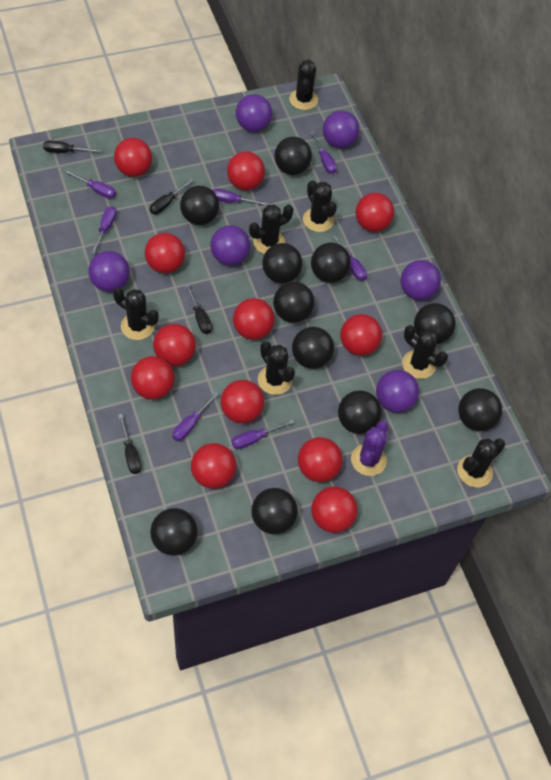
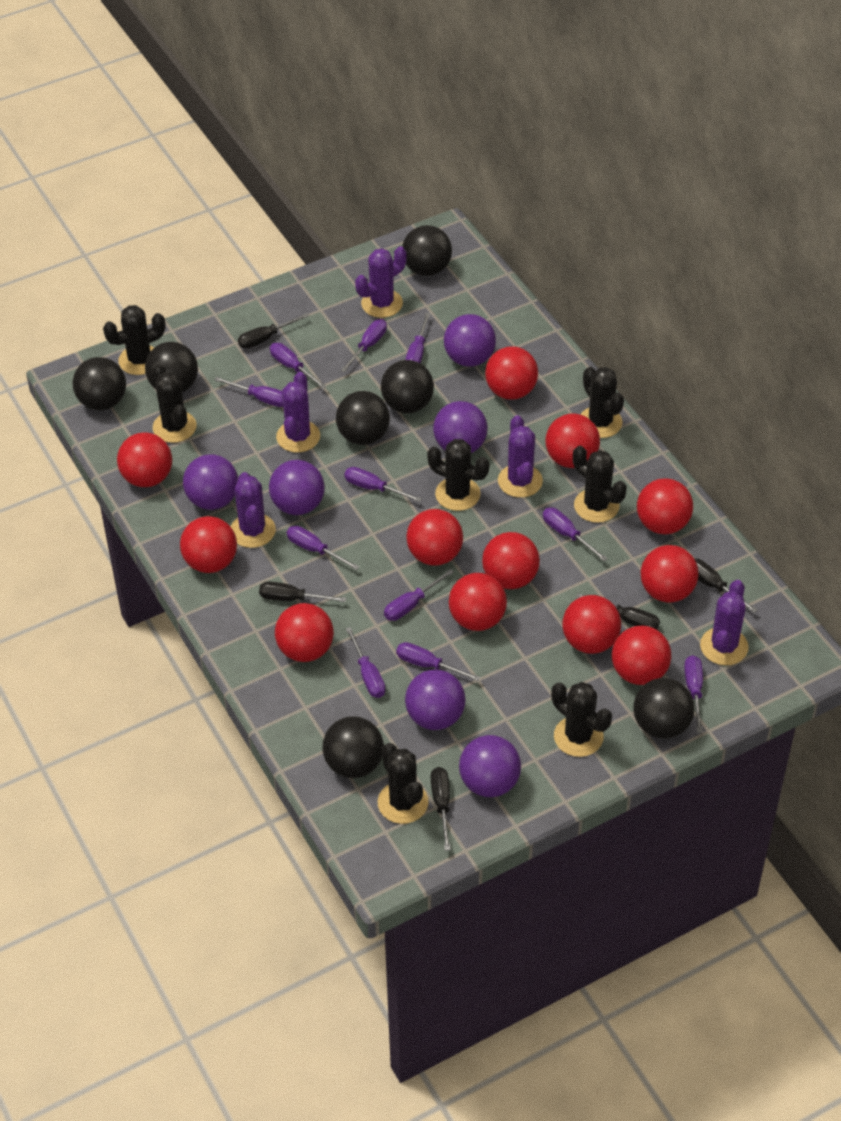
black ball: [150,508,198,556] [180,186,219,225] [251,488,298,534] [262,243,302,284] [273,282,314,323] [275,137,312,175] [292,327,334,369] [311,243,351,283] [338,390,382,434] [414,303,456,344] [458,388,502,431] = 11 -> [72,357,126,410] [145,342,198,392] [323,716,384,778] [336,391,390,445] [381,360,434,413] [402,225,452,276] [633,678,695,739] = 7
black screwdriver: [43,140,101,153] [118,414,141,474] [150,179,194,214] [185,283,212,334] = 4 -> [238,313,309,349] [259,581,346,602] [431,767,451,851] [576,593,660,630] [695,558,757,613] = 5
purple cactus: [351,421,388,476] = 1 -> [231,472,276,548] [276,372,320,453] [355,246,407,318] [498,415,543,498] [700,580,749,665] = 5
purple screwdriver: [65,170,116,199] [91,206,117,254] [172,392,218,441] [212,189,268,206] [232,419,294,449] [310,131,337,174] [332,235,367,281] = 7 -> [214,377,283,407] [270,343,327,389] [287,526,359,570] [341,319,387,372] [344,467,422,502] [346,627,385,698] [384,569,454,621] [396,642,481,681] [405,313,430,364] [543,508,608,561] [684,655,703,733] = 11

